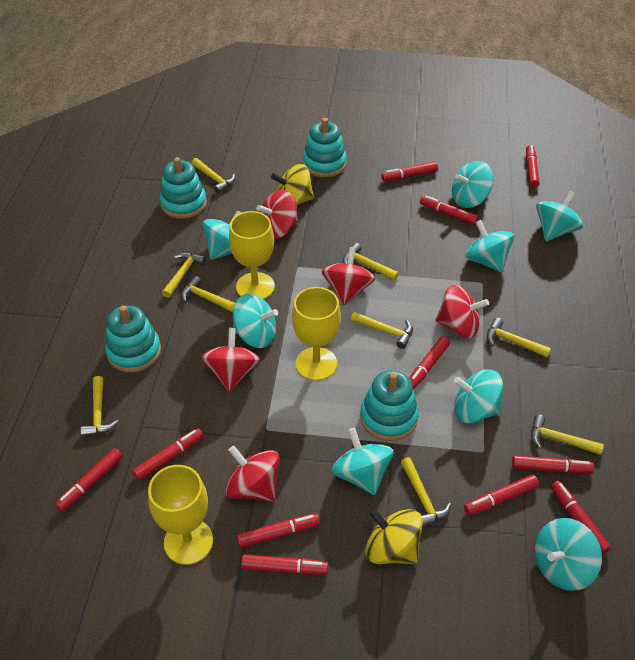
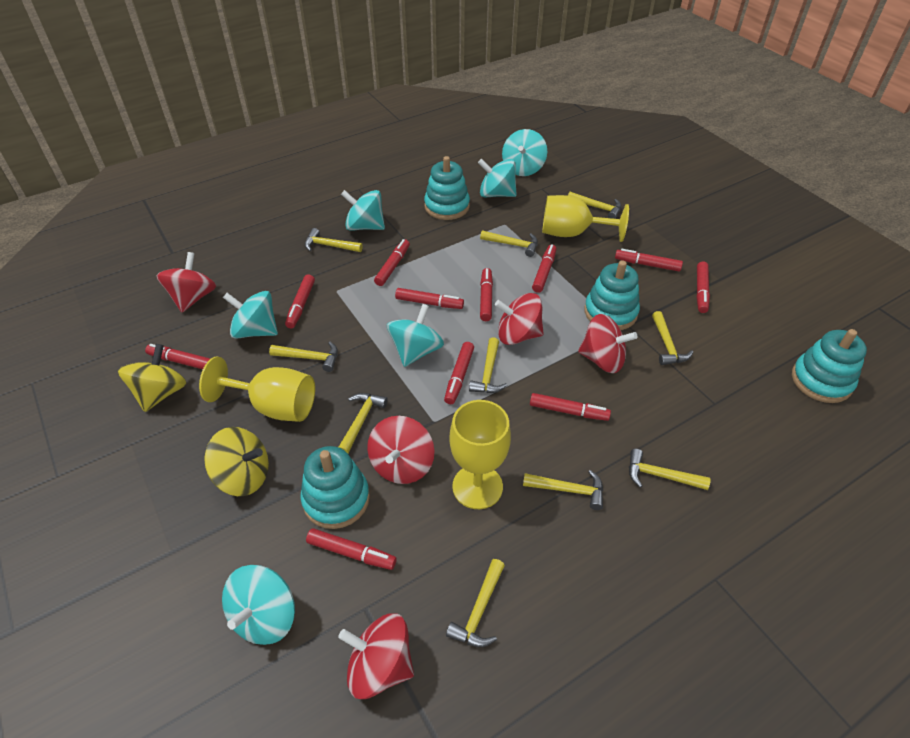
turquoise spinning top: [203,210,241,260] [233,294,278,348] [332,428,394,495] [452,161,494,208] [454,369,503,423] [465,220,514,273] [535,518,602,591] [536,191,583,241] = 8 -> [222,565,295,645] [223,291,278,339] [341,190,385,231] [387,304,444,367] [478,159,517,197] [502,129,547,176] = 6
yellow hammer: [81,376,119,437] [162,252,206,298] [181,276,235,312] [192,158,235,193] [343,243,399,281] [351,312,413,349] [400,457,451,527] [487,318,551,357] [531,415,604,455] = 9 -> [269,341,338,372] [305,228,363,252] [339,393,388,453] [446,559,505,647] [469,337,507,393] [480,230,538,257] [523,470,603,510] [568,192,622,219] [629,449,711,490] [652,311,693,365] = 10

